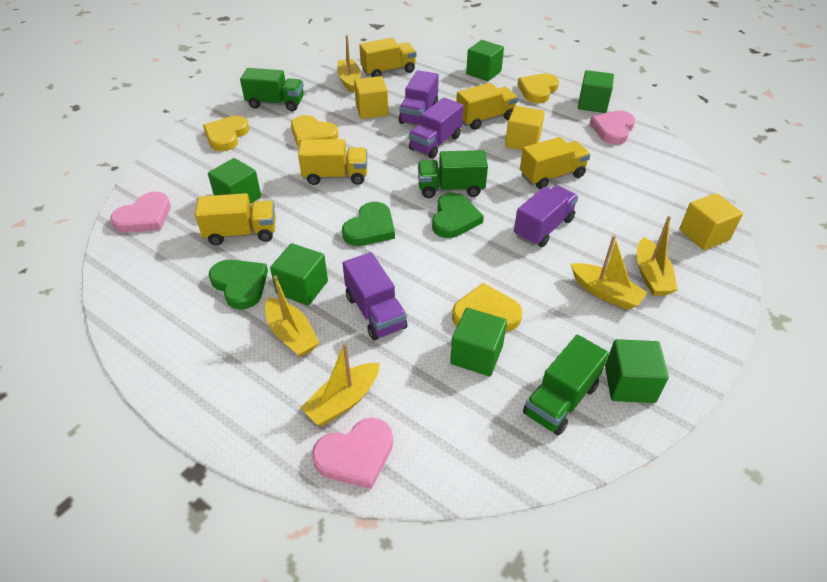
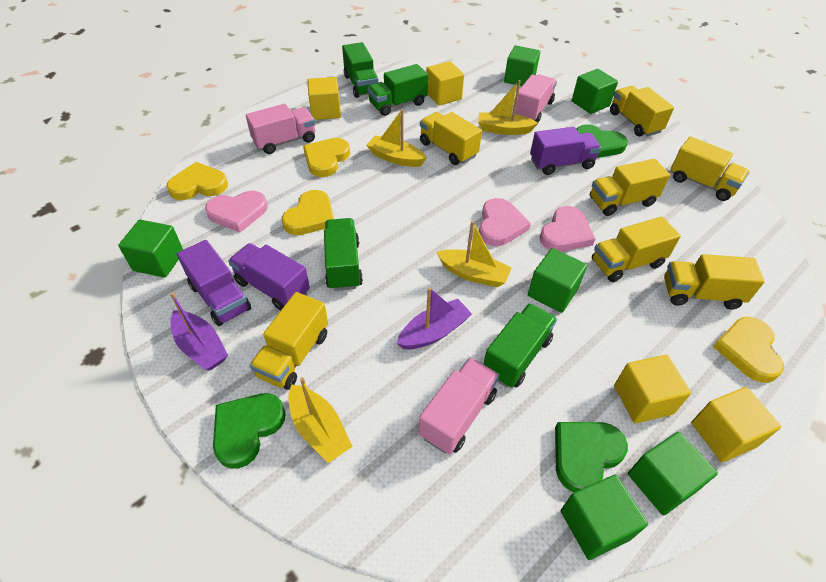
green truck: [240,68,304,111] [418,150,488,198] [523,335,609,435] = 3 -> [324,218,363,291] [342,42,379,98] [367,64,428,116] [484,303,557,388] = 4
pink truck: none = 0 -> [246,104,315,154] [419,357,499,454] [515,74,557,122] = 3
purple boat: none = 0 -> [170,292,228,370] [397,287,472,349] = 2
purple truck: [342,252,408,341] [399,70,439,125] [409,97,463,158] [514,185,578,247] = 4 -> [177,240,251,326] [228,243,310,311] [530,127,601,175] = 3
yellow boat: [265,275,320,357] [301,343,380,426] [337,35,361,93] [571,235,648,310] [637,216,678,296] = 5 -> [288,377,353,463] [366,109,427,167] [437,221,512,287] [478,80,538,135] = 4
yellow cube: [354,76,388,119] [505,106,545,150] [679,193,743,250] = 3 -> [307,77,341,120] [426,61,464,106] [614,355,691,423] [691,387,781,462] = 4
yellow truck: [195,193,276,245] [298,139,367,185] [359,38,416,77] [456,83,518,130] [520,137,590,189] = 5 -> [249,292,328,390] [420,112,482,165] [590,159,670,216] [592,216,681,282] [610,86,674,136] [664,254,765,310] [671,137,750,201] = 7

